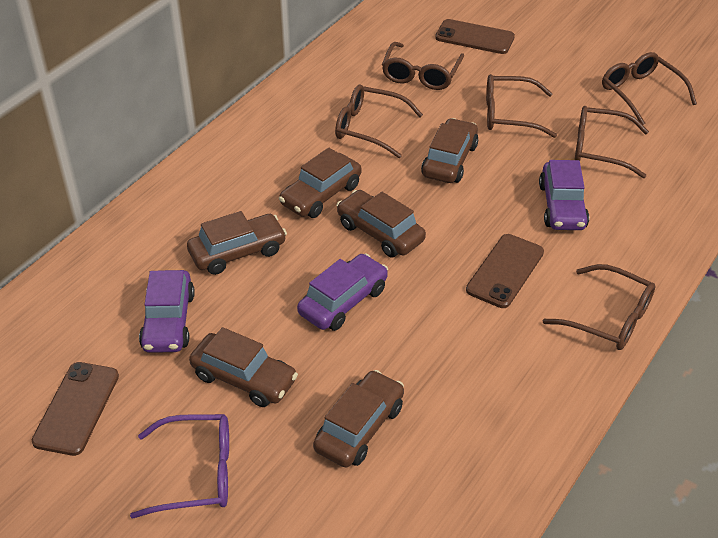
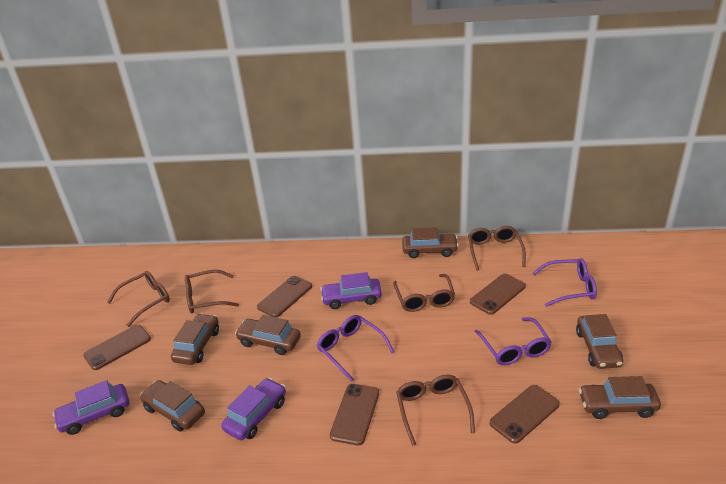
brown glasses: [335,85,423,158] [382,42,464,90] [486,74,557,138] [542,264,655,350] [575,106,649,178] [602,52,697,125] = 6 -> [107,271,170,327] [185,270,239,313] [393,274,455,312] [396,375,475,446] [468,226,526,270] = 5
brown phone: [32,362,119,456] [435,19,515,54] [466,234,544,308] = 3 -> [83,325,151,370] [257,276,312,317] [330,384,379,445] [470,274,526,315] [490,385,560,444] = 5
purple glasses: [130,414,229,519] = 1 -> [317,315,394,382] [474,317,551,365] [533,258,597,307] = 3

